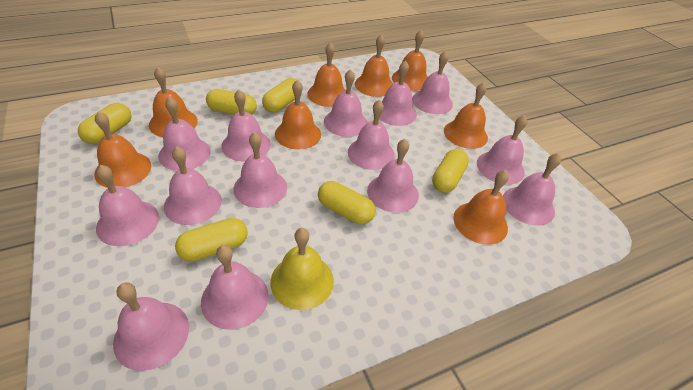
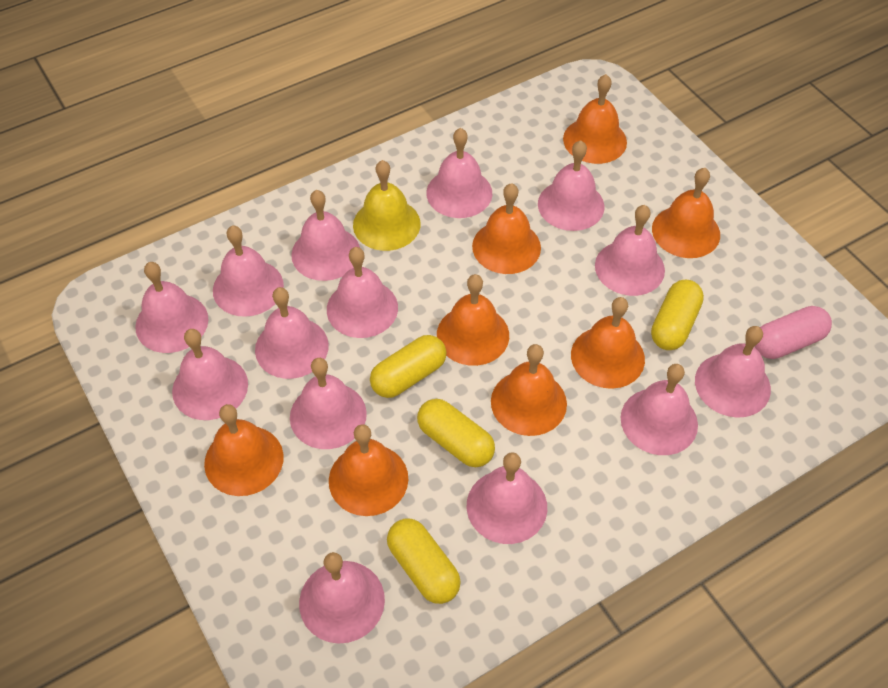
pink capsule: none = 0 -> [755,306,832,359] = 1
yellow capsule: [78,103,131,144] [175,218,248,262] [206,89,257,115] [262,78,296,113] [318,181,376,224] [432,149,469,193] = 6 -> [370,335,446,398] [387,518,461,604] [417,399,495,467] [651,280,704,350] = 4

